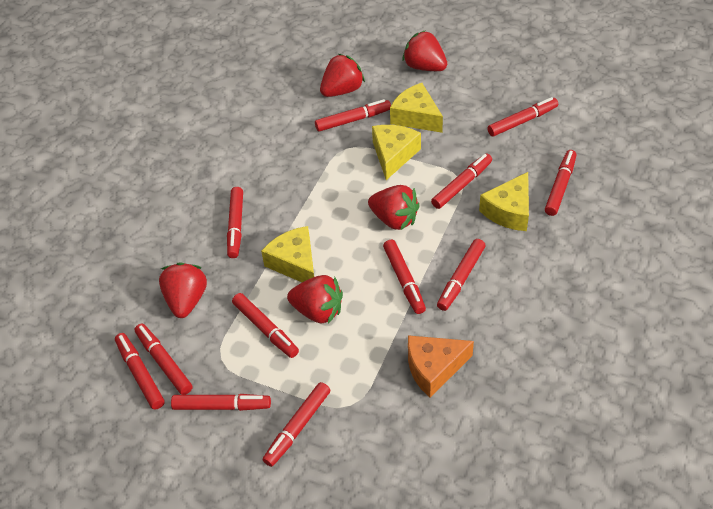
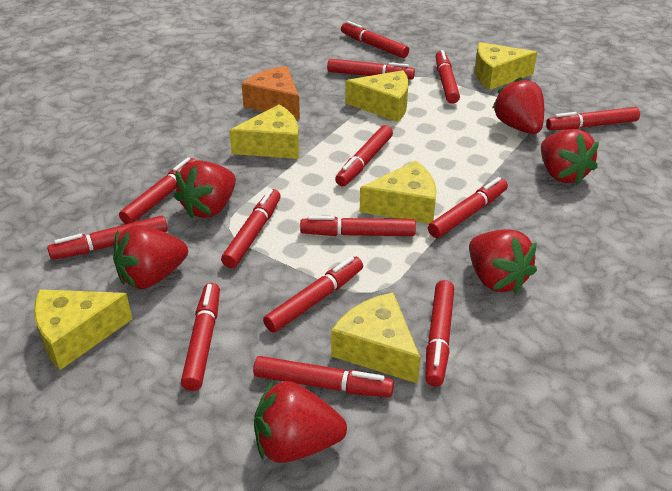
red marker: [115,333,165,409] [135,324,193,395] [171,394,271,411] [227,187,243,258] [232,293,299,358] [263,382,330,467] [315,99,391,132] [383,240,426,314] [431,153,492,209] [437,239,486,311] [487,97,558,137] [545,150,577,216] = 12 -> [47,215,168,260] [119,157,197,224] [181,283,220,391] [221,189,281,268] [253,356,394,397] [263,256,363,333] [300,216,416,236] [327,59,415,80] [335,125,393,186] [341,21,409,58] [425,280,454,386] [428,177,508,238] [436,50,460,104] [546,107,640,130] = 14
red strawberry: [159,263,207,318] [287,275,343,324] [320,54,365,97] [368,185,420,230] [402,30,447,71] = 5 -> [113,225,188,289] [174,161,236,218] [254,380,347,463] [469,229,537,294] [492,77,544,134] [541,129,599,185] = 6
yellow cheese: [261,226,314,282] [372,125,421,180] [390,83,443,133] [479,172,529,231] = 4 -> [34,289,133,370] [229,105,299,159] [331,293,420,384] [345,70,409,122] [360,160,437,224] [475,42,537,90] = 6

